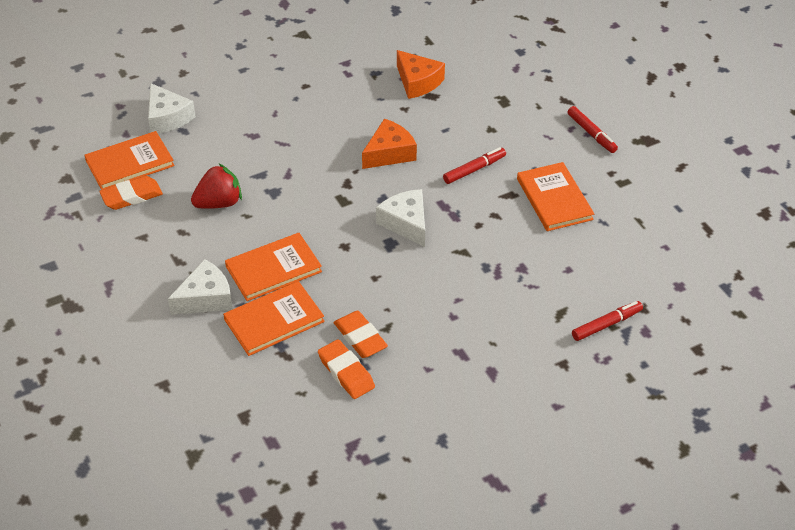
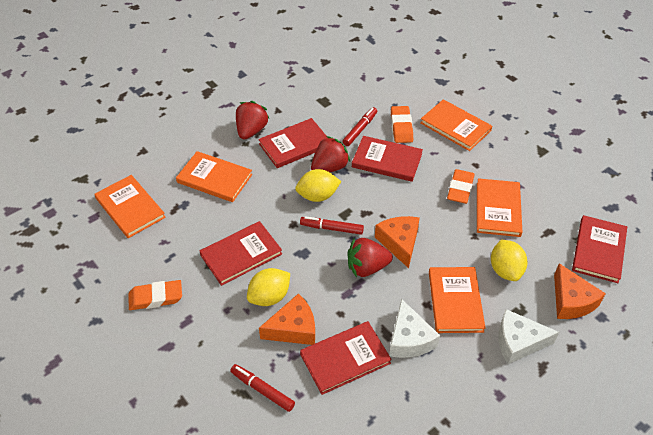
orange book: [84,131,174,190] [223,281,325,356] [225,233,322,301] [517,162,594,231] = 4 -> [94,175,166,238] [176,151,252,202] [420,99,492,151] [429,267,486,333] [477,178,522,237] = 5
orange cheese: [362,118,417,169] [397,50,445,99] = 2 -> [259,294,315,345] [375,216,420,268] [554,263,606,319] = 3
red book: none = 0 -> [200,221,282,286] [258,118,327,168] [300,321,392,395] [352,136,423,182] [572,215,627,283] = 5
red strawberry: [191,164,242,209] = 1 -> [236,101,270,140] [311,136,350,172] [348,237,393,277] = 3
white cheese: [148,83,196,134] [168,259,233,315] [376,189,425,247] = 3 -> [389,299,440,358] [498,309,559,364] = 2
yellow lemon: none = 0 -> [247,268,290,306] [295,169,341,202] [491,240,527,281] = 3

